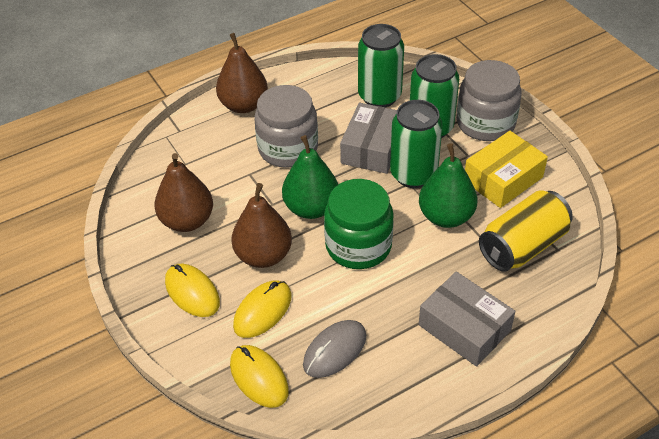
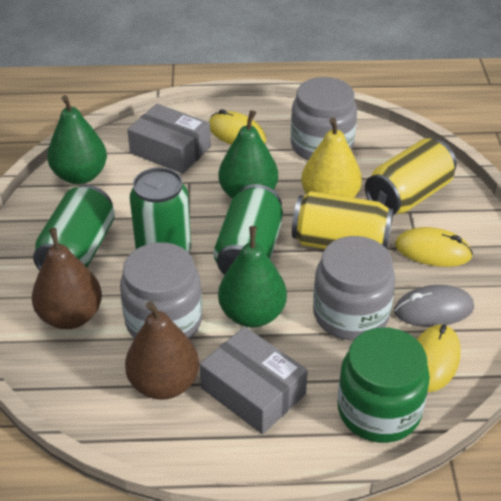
brown pear: [155,153,213,232] [216,33,268,113] [231,183,292,268] = 3 -> [32,228,102,329] [125,301,199,400] = 2
green pear: [282,135,338,219] [419,143,478,228] = 2 -> [47,95,107,184] [218,110,278,199] [218,226,287,327] = 3
grey jar: [255,85,318,168] [457,60,522,141] = 2 -> [120,242,202,339] [291,77,357,160] [313,236,395,340] = 3
yellow box: [465,131,548,208] = 1 -> none = 0
yellow can: [479,190,573,272] = 1 -> [292,191,394,249] [365,138,456,215] = 2
yellow pear: none = 0 -> [301,118,362,198] = 1

